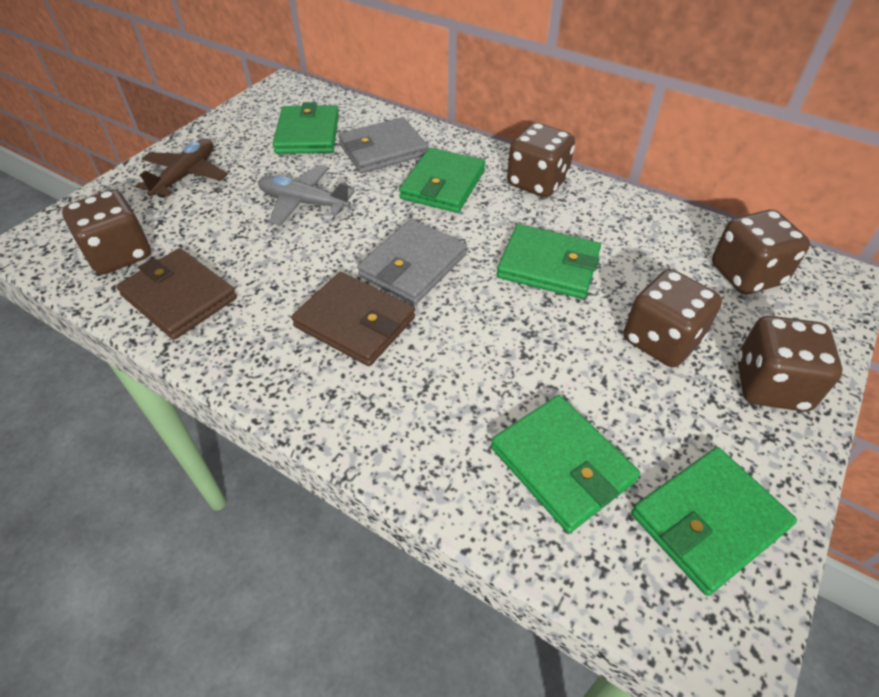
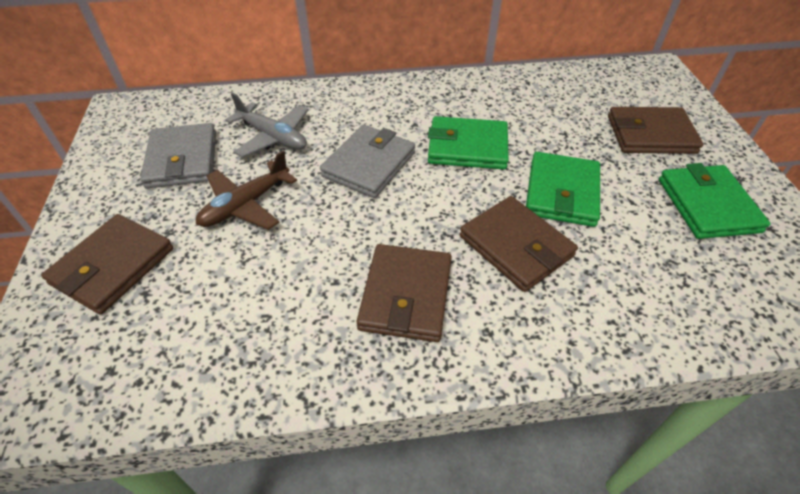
brown dice: [62,189,151,275] [507,123,575,198] [624,269,722,367] [712,210,810,294] [737,316,843,412] = 5 -> none = 0
brown wallet: [116,248,237,340] [291,272,415,366] = 2 -> [41,214,173,315] [357,244,452,342] [460,196,578,292] [608,107,703,154] = 4
green wallet: [273,102,339,154] [399,148,485,213] [491,395,640,533] [497,224,601,299] [631,447,797,596] = 5 -> [428,116,509,170] [526,152,600,227] [659,163,770,239] = 3

